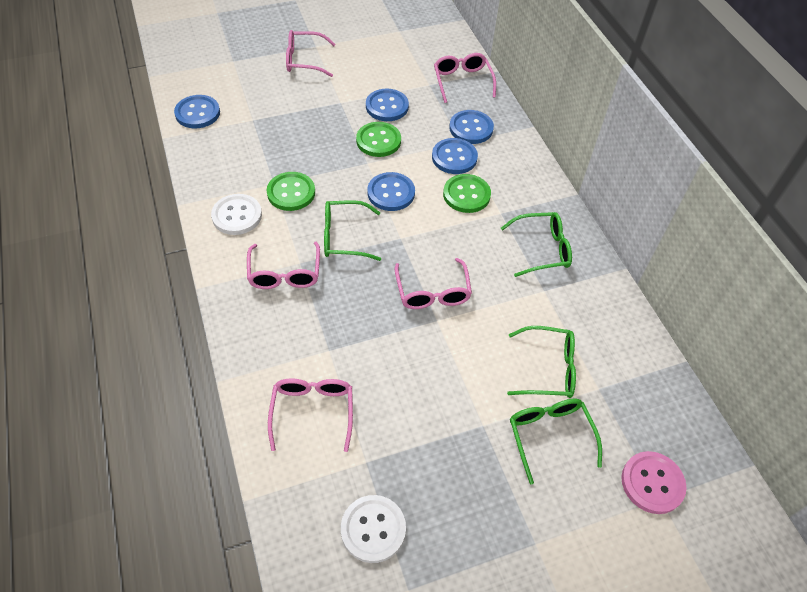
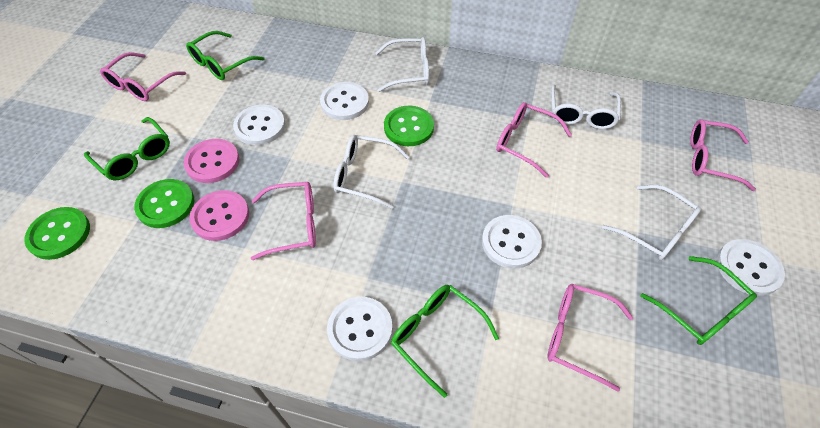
blue button: [174,95,220,128] [366,89,409,121] [368,172,415,211] [432,138,478,174] [449,110,494,144] = 5 -> none = 0
pink button: [622,451,687,514] = 1 -> [184,139,239,183] [189,190,249,241] = 2
white button: [211,194,262,235] [341,495,406,563] = 2 -> [233,105,285,145] [320,82,369,120] [327,297,393,361] [482,215,542,269] [717,239,785,296] = 5
white glasses: none = 0 -> [333,135,409,209] [375,37,429,92] [551,85,621,129] [602,185,701,261] = 4

